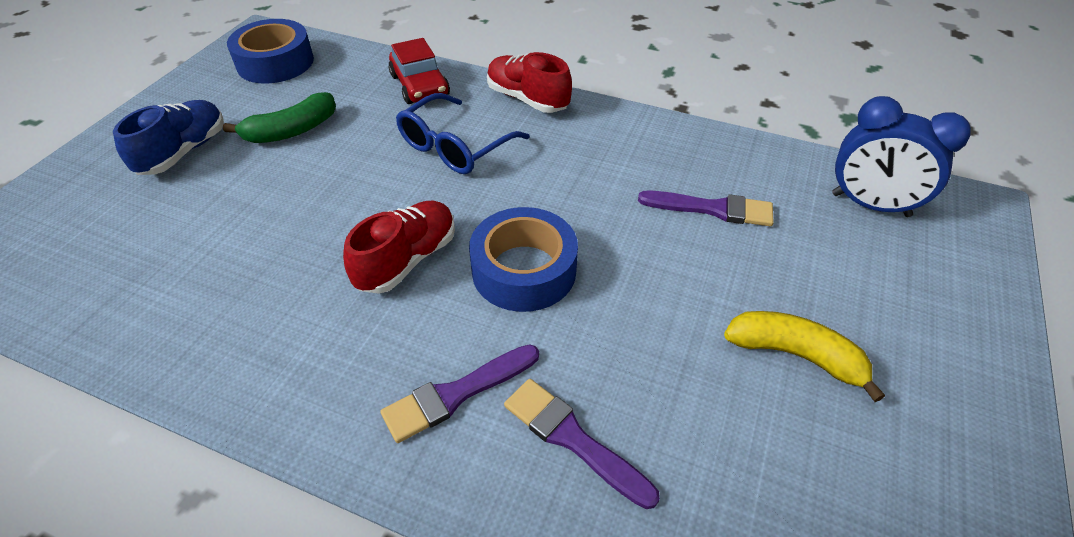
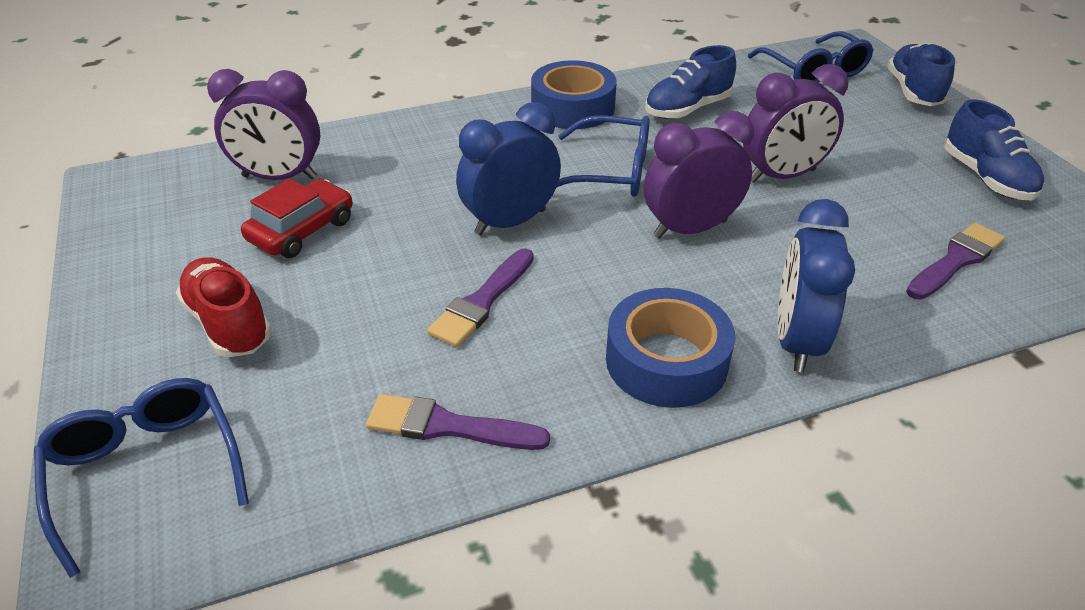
blue clock: [832,96,971,217] = 1 -> [456,102,561,235] [778,199,855,372] = 2
blue glasses: [396,93,530,174] = 1 -> [34,378,249,578] [556,115,650,197] [748,31,874,83] = 3
blue shoe: [113,100,224,175] = 1 -> [645,45,736,119] [887,43,955,106] [945,99,1044,200] = 3
green banana: [223,92,336,143] = 1 -> none = 0
purple clock: none = 0 -> [207,69,320,180] [644,111,754,239] [743,64,849,183] = 3
red shoe: [343,201,455,294] [487,52,572,113] = 2 -> [176,257,272,357] = 1
yellow banana: [724,311,885,402] = 1 -> none = 0

